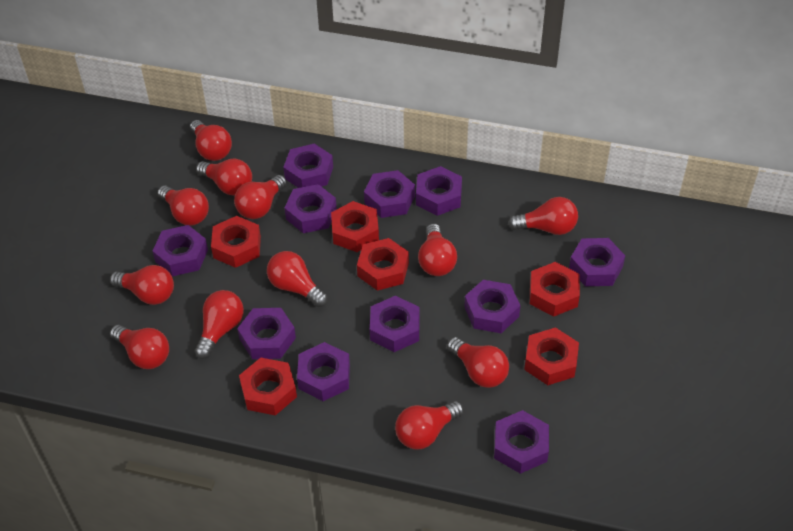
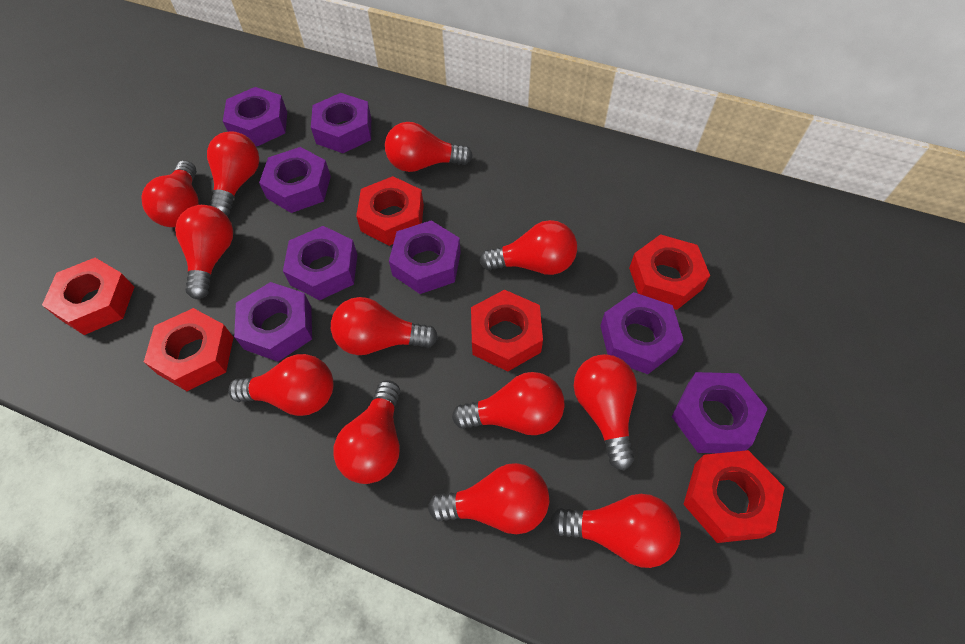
purple nut: [152,225,208,276] [237,308,296,359] [283,144,333,188] [285,184,337,233] [297,342,350,401] [364,170,415,218] [370,296,420,352] [416,166,462,216] [464,280,521,333] [494,410,549,474] [569,238,625,286] = 11 -> [223,87,287,147] [234,282,312,362] [259,147,331,213] [283,226,357,300] [311,93,371,153] [389,220,461,294] [600,292,684,374] [672,372,768,453] = 8

